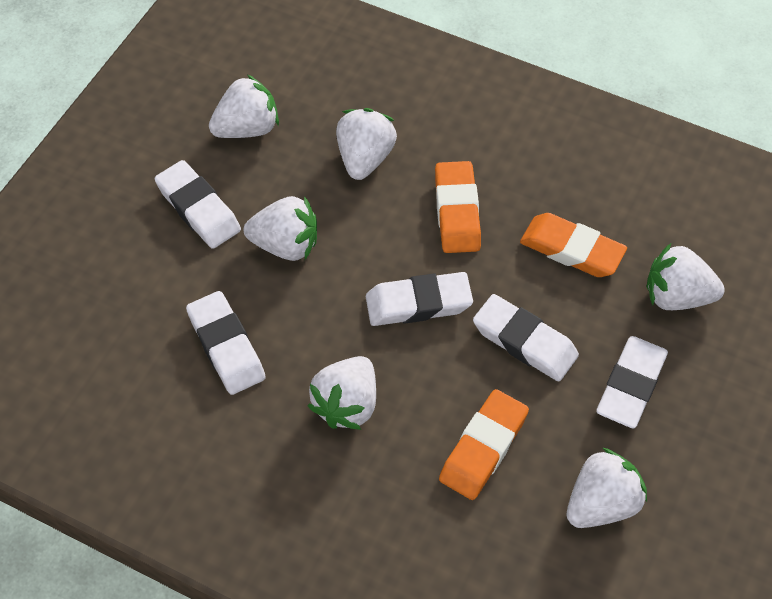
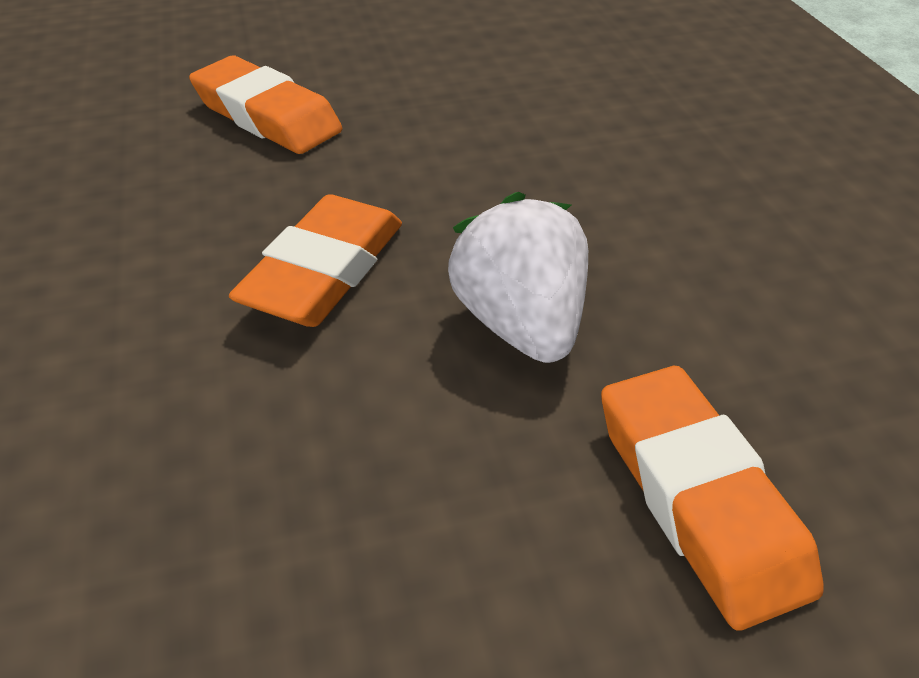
white eraser: [155,160,241,249] [186,291,266,395] [366,272,473,326] [473,294,579,381] [596,336,668,429] = 5 -> none = 0
white strawberry: [209,75,279,138] [244,196,317,261] [308,356,376,430] [336,108,397,180] [567,448,647,528] [647,243,725,310] = 6 -> [448,192,588,363] = 1

